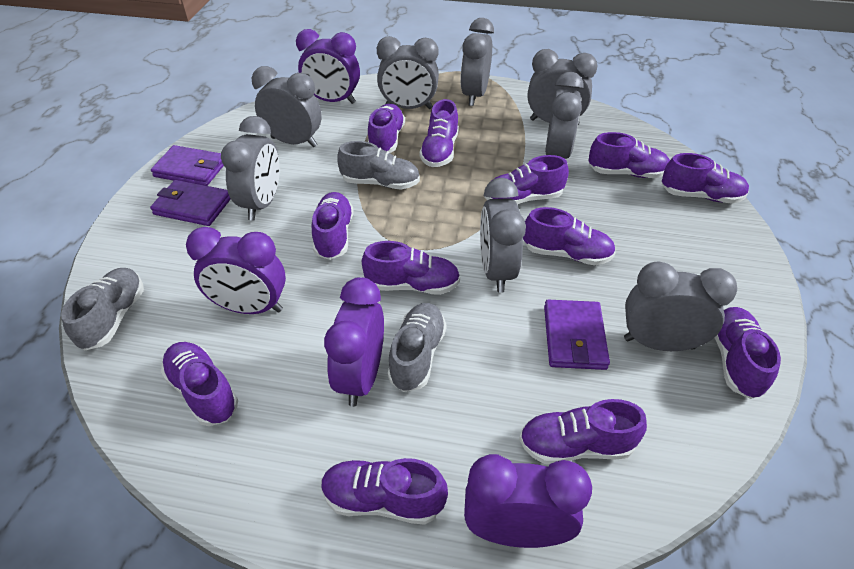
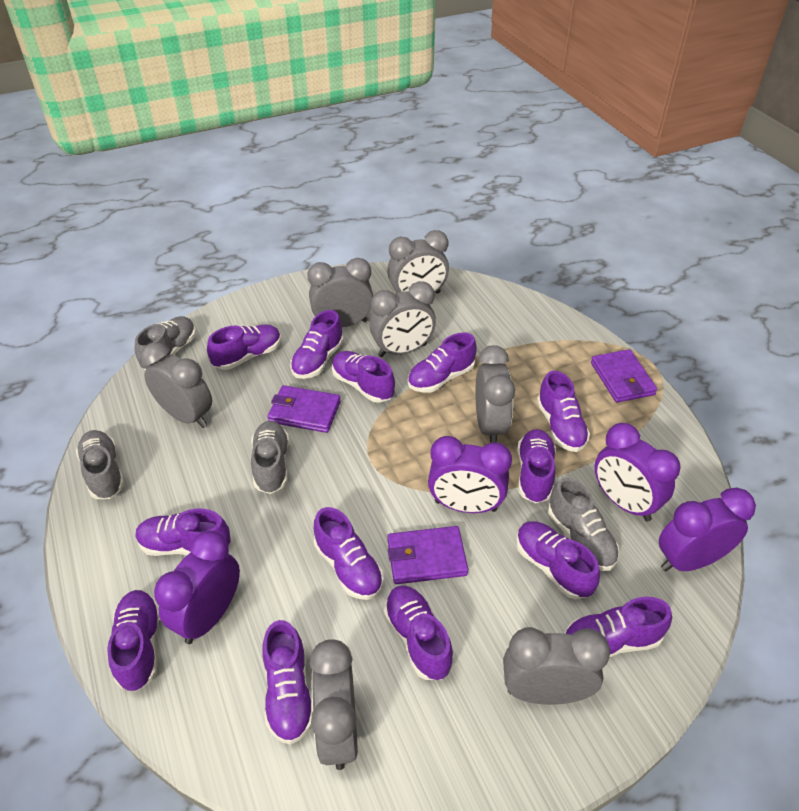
grey clock: [221,116,280,220] [252,66,322,147] [377,36,439,109] [460,18,494,106] [480,178,526,293] [528,49,597,125] [545,72,584,159] [624,261,737,351] = 8 -> [141,342,212,428] [307,258,373,327] [310,639,358,770] [370,281,436,357] [387,230,449,294] [475,345,515,443] [503,627,610,705] = 7
grey shoe: [61,268,144,350] [337,141,420,190] [388,303,447,392] = 3 -> [76,430,125,499] [135,316,196,370] [251,421,289,494] [548,478,619,571] = 4
purple shoe: [161,342,238,426] [312,192,353,260] [321,458,448,525] [362,241,460,295] [368,104,405,153] [419,99,459,167] [484,155,569,204] [519,399,647,464] [523,207,616,265] [588,132,670,178] [662,153,749,204] [714,307,781,399] = 12 -> [107,590,160,691] [136,509,230,556] [207,324,281,370] [262,620,312,745] [290,310,344,379] [314,507,384,600] [332,351,395,403] [384,585,453,680] [408,333,477,393] [516,521,600,599] [517,429,556,504] [537,371,590,452] [564,597,672,657] = 13

